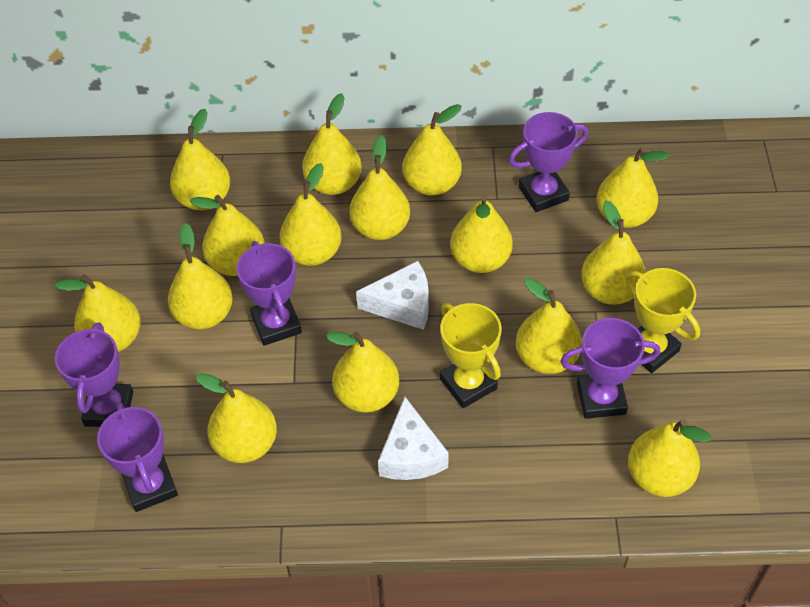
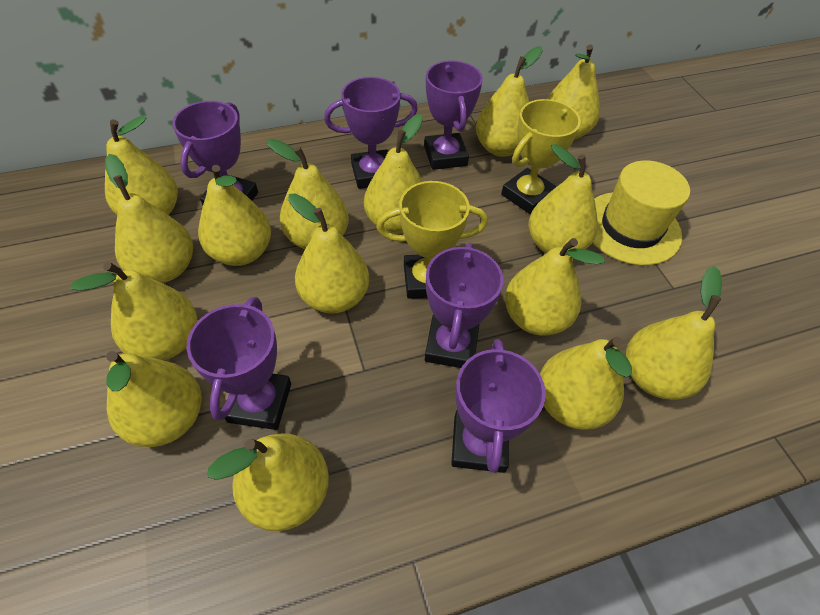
purple trophy: [55,322,133,427] [97,402,178,512] [237,241,302,346] [509,112,588,212] [560,318,660,419] = 5 -> [173,101,258,205] [187,297,291,430] [324,77,418,189] [424,61,483,170] [425,243,503,368] [451,339,546,473] = 6
white cheese: [356,261,429,330] [378,397,449,480] = 2 -> none = 0
yellow hat: none = 0 -> [593,160,690,265] = 1

